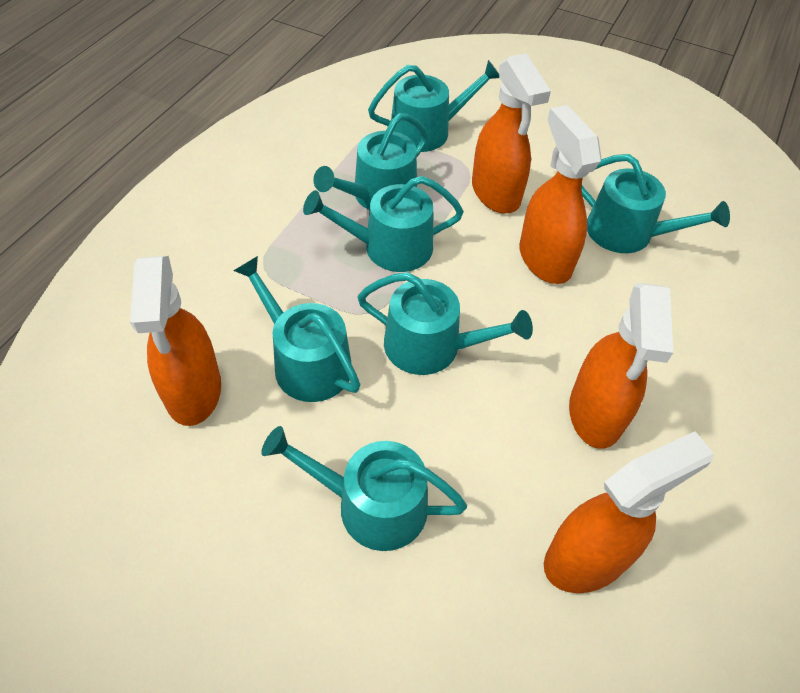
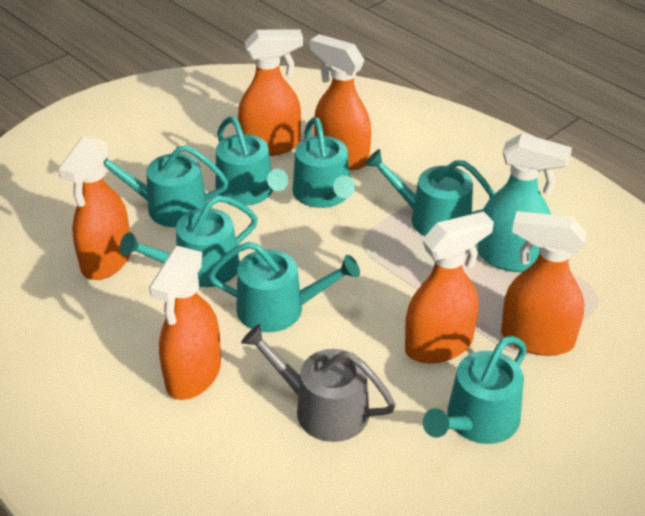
grey watering can: none = 0 -> [241,324,396,442] = 1
orange spray bottle: [130,256,221,426] [472,53,551,214] [519,105,602,284] [544,431,714,593] [569,283,673,449] = 5 -> [58,136,130,280] [149,246,221,400] [238,30,303,156] [310,34,371,170] [405,211,494,364] [501,211,587,356] = 6
turquoise spray bottle: none = 0 -> [477,133,572,272] = 1

